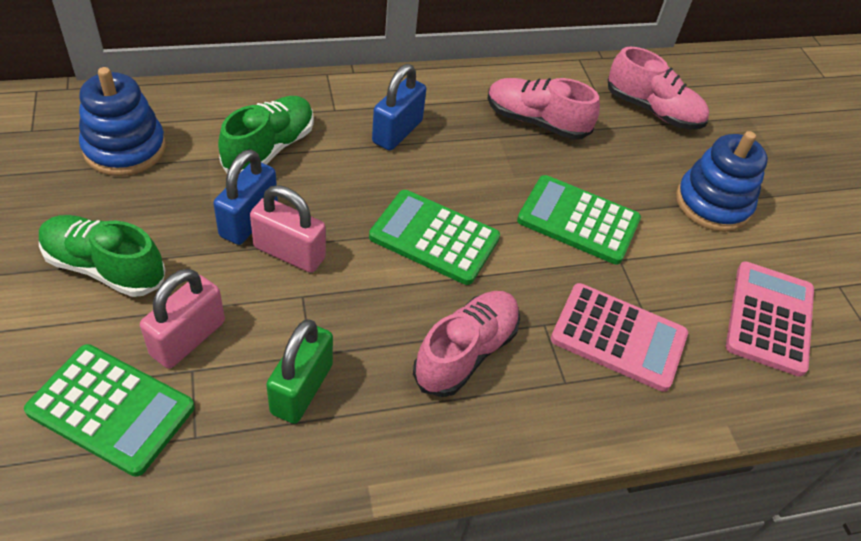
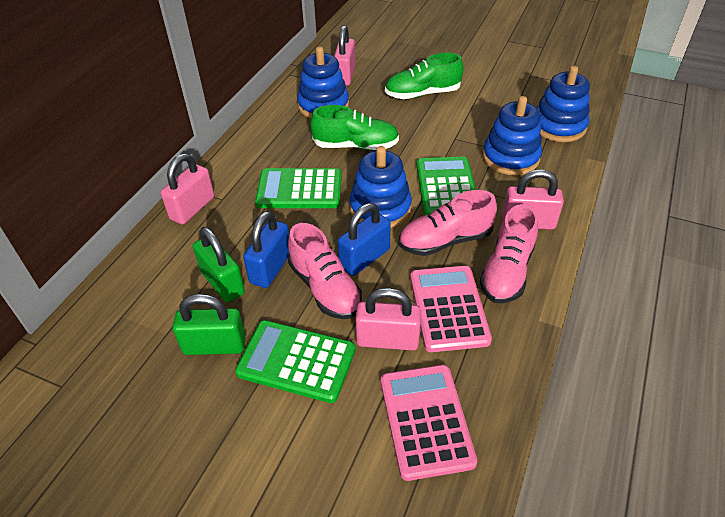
blue stacking toy: [79,67,166,176] [676,131,768,232] = 2 -> [297,47,349,119] [350,146,412,228] [483,96,542,175] [536,66,590,142] = 4
green padlock: [266,319,333,424] = 1 -> [173,294,246,355] [193,227,245,302] = 2
pink padlock: [140,269,225,369] [250,185,326,273] = 2 -> [161,153,214,225] [334,25,356,86] [355,288,421,351] [502,169,564,230] = 4

